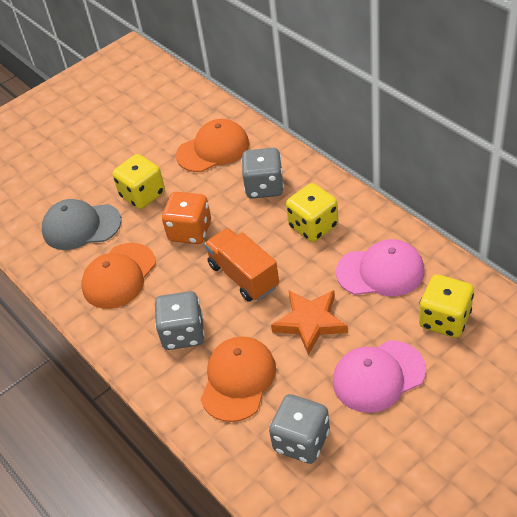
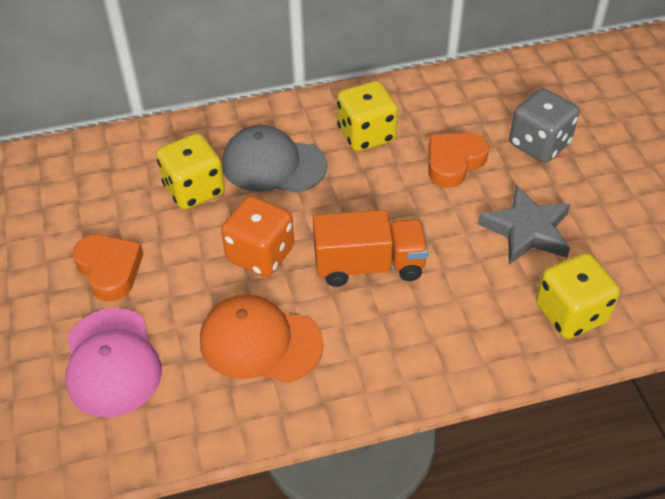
grey dice: [155,291,205,350] [241,148,284,199] [269,394,330,464] = 3 -> [509,88,579,163] = 1
grey star: none = 0 -> [478,185,571,264] = 1
orange cap: [82,243,156,309] [176,119,249,172] [201,337,276,422] = 3 -> [200,294,324,383] = 1
orange heart: none = 0 -> [72,235,143,301] [428,133,489,188] = 2
orange star: [271,290,348,355] = 1 -> none = 0
pink cap: [333,340,426,413] [336,239,425,296] = 2 -> [65,308,162,418] = 1

